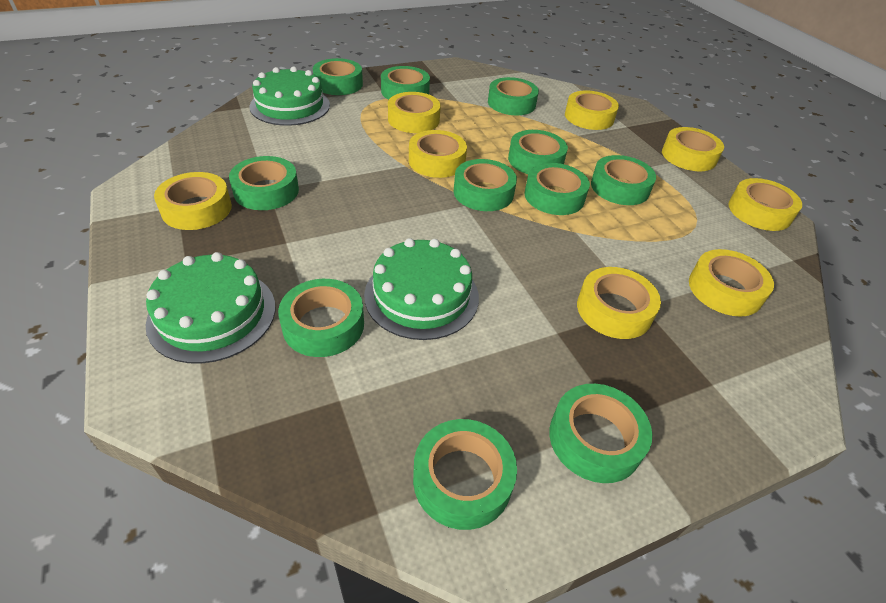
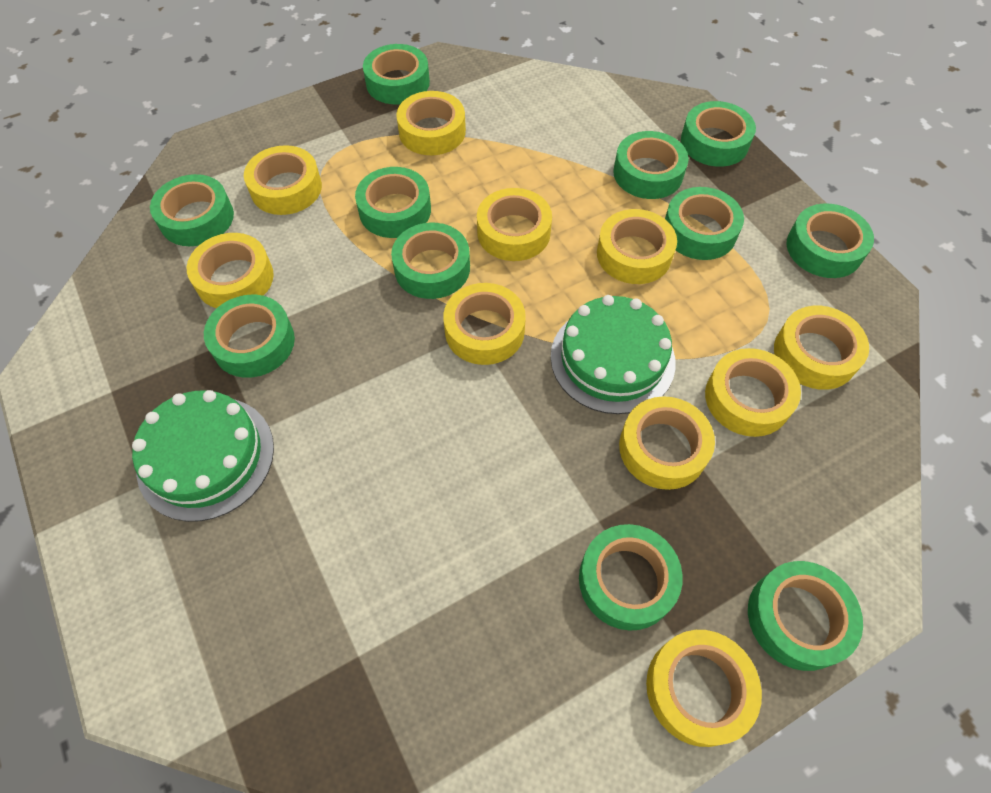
green cake: [146,252,275,364] [250,66,330,126] [364,238,479,340] = 3 -> [132,390,274,522] [551,295,676,414] = 2
yellow tape: [154,172,232,230] [388,92,441,133] [409,130,467,178] [565,90,619,130] [577,267,661,339] [662,127,724,171] [689,249,774,316] [729,178,802,231] = 8 -> [187,233,274,308] [244,145,322,215] [396,91,466,155] [443,283,526,365] [477,188,552,261] [597,209,677,284] [619,396,715,490] [646,630,762,747] [705,348,801,437] [774,306,869,390] = 10

